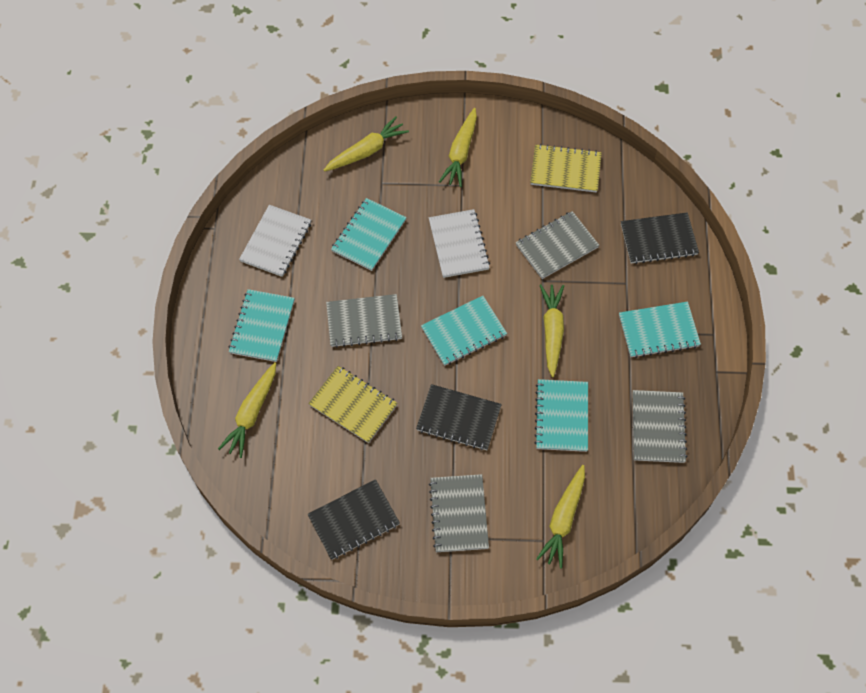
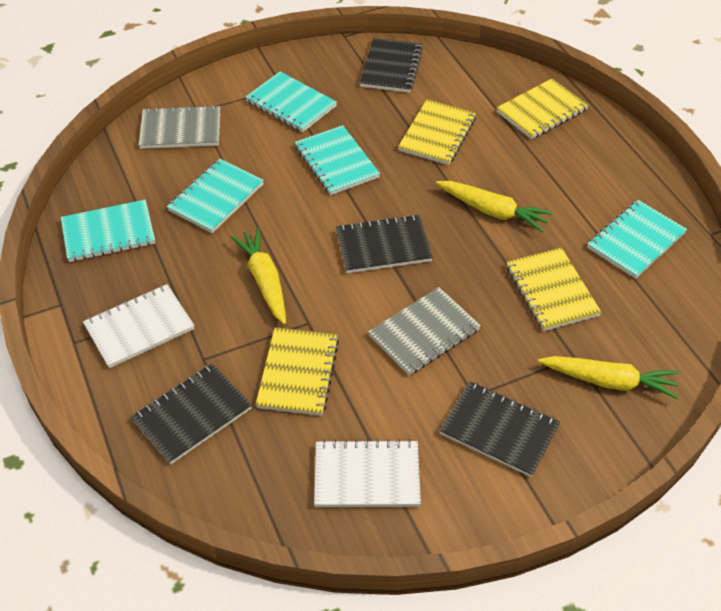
black notebook: [307,479,400,560] [416,384,502,450] [621,212,699,264] = 3 -> [131,364,252,464] [336,214,433,273] [359,38,423,93] [439,381,560,477] = 4
grey notebook: [326,294,402,348] [429,474,489,552] [516,211,599,279] [633,390,688,463] = 4 -> [139,105,220,149] [368,287,481,375] = 2
yellow carrot: [218,362,276,458] [324,117,409,172] [439,108,477,187] [536,465,585,569] [540,284,564,378] = 5 -> [230,228,286,324] [436,181,553,232] [538,356,679,399] = 3
yellow notebook: [308,366,398,443] [530,144,602,193] = 2 -> [256,327,339,416] [398,99,476,165] [496,78,589,139] [507,248,602,331] = 4

